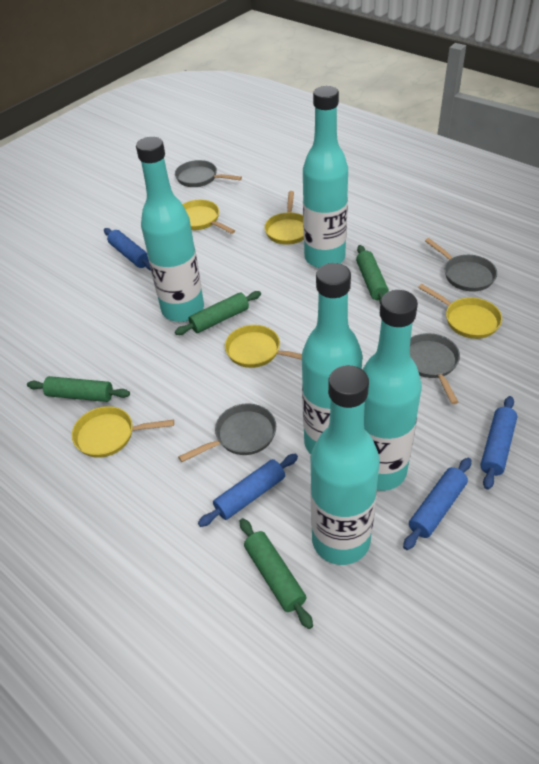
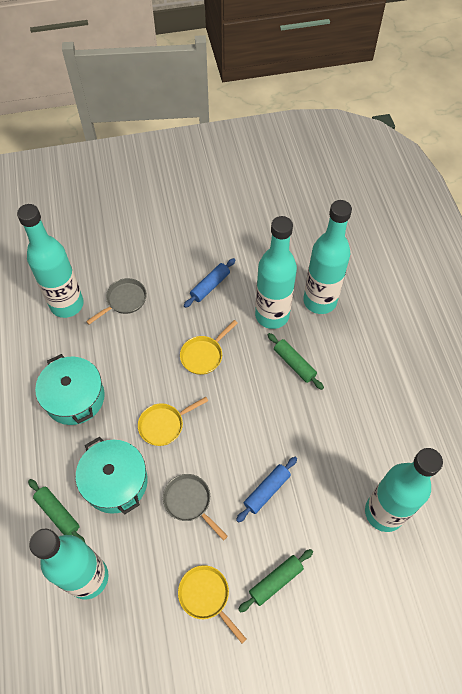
blue rolling pin: [104,228,151,270] [198,454,298,527] [403,458,471,550] [480,396,517,490] = 4 -> [184,258,235,308] [236,457,297,523] = 2
green rolling pin: [27,376,130,402] [175,291,261,335] [240,518,313,629] [356,245,389,302] = 4 -> [28,479,85,543] [238,549,313,613] [268,333,324,390] = 3
grey pan: [175,160,242,187] [178,404,276,462] [410,333,460,404] [425,238,497,292] = 4 -> [86,278,147,324] [163,474,228,541] = 2
turquoise pot: none = 0 -> [35,354,105,425] [76,437,148,515] = 2
yellow pan: [72,406,174,458] [182,200,235,234] [225,325,302,368] [264,191,304,245] [418,284,502,339] = 5 -> [138,397,208,446] [178,565,246,643] [180,320,238,375] = 3

